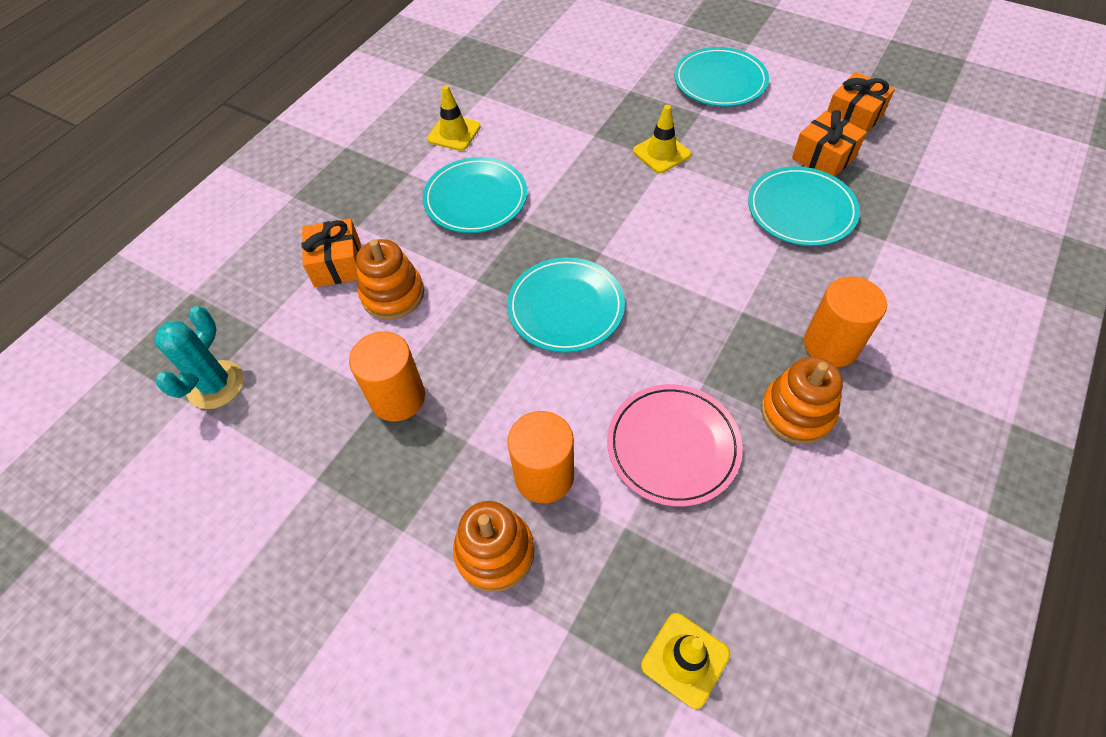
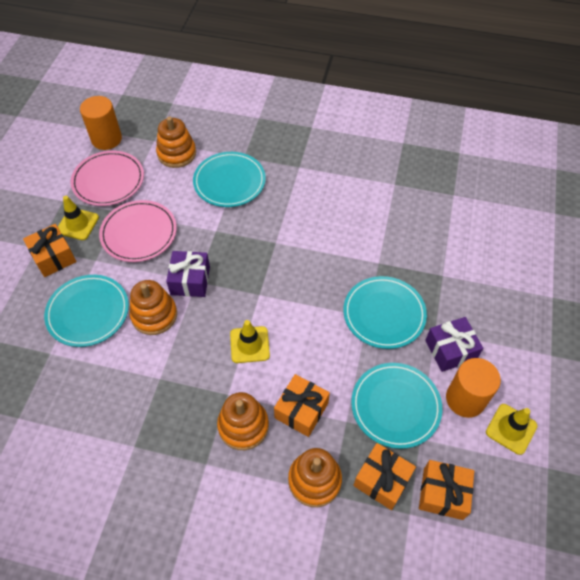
orange cylinder: [349,331,425,421] [507,411,574,503] [804,276,887,367] = 3 -> [80,96,122,150] [446,358,501,418] = 2
orange gift: [302,219,361,287] [792,110,867,177] [827,72,895,134] = 3 -> [23,224,76,277] [274,374,330,437] [353,443,416,510] [419,460,474,520] = 4
orange stacking toy: [356,239,424,320] [453,501,535,592] [761,357,843,444] = 3 -> [129,280,177,335] [156,116,196,168] [217,392,269,450] [288,448,342,507] = 4
pink plate: [607,384,743,507] = 1 -> [71,151,144,206] [99,200,177,262] = 2
purple gift: none = 0 -> [166,251,210,297] [425,317,483,372] = 2
turquoise cactus: [154,306,244,409] = 1 -> none = 0

